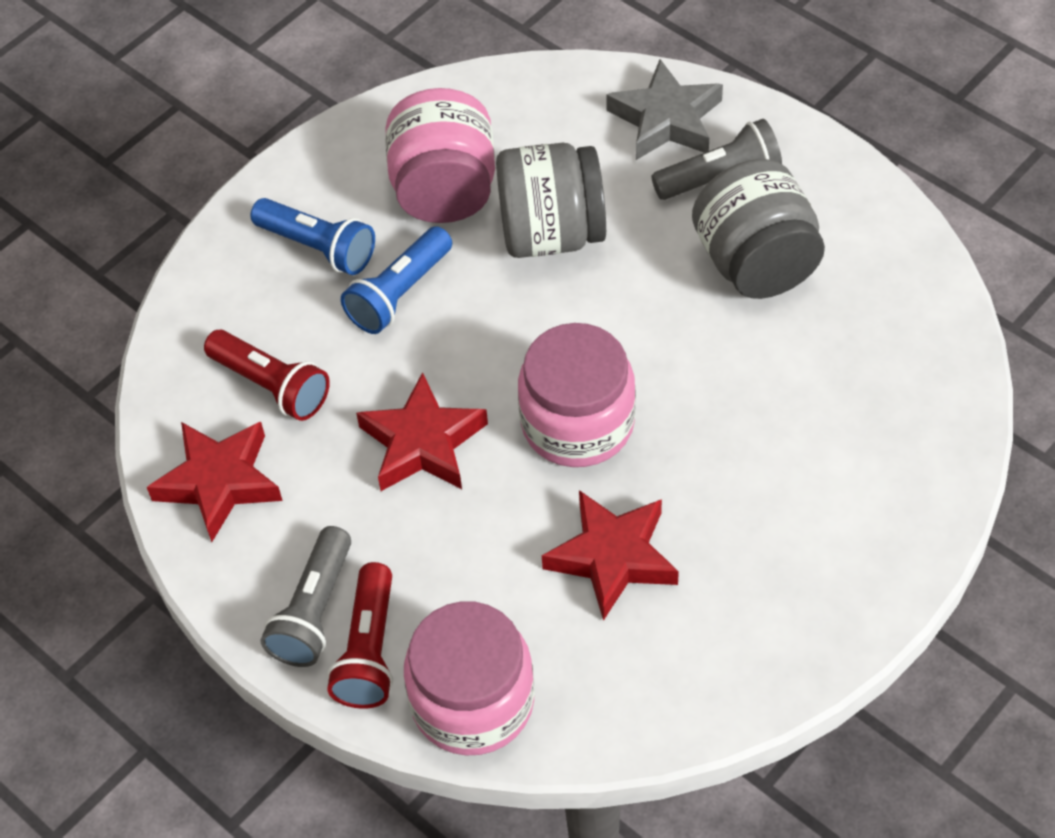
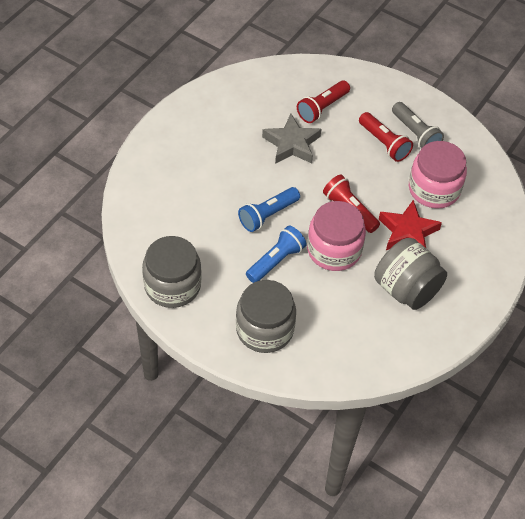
grey flashlight: [261,526,351,667] [651,119,782,200] = 2 -> [392,102,444,149] = 1
grey jar: [496,143,606,258] [692,159,825,299] = 2 -> [142,236,202,308] [236,280,296,353] [374,238,447,310] = 3
pink jar: [385,88,495,223] [404,601,534,755] [518,323,636,467] = 3 -> [307,201,366,271] [409,141,467,208] = 2
red flashlight: [204,330,330,421] [327,562,393,709] = 2 -> [297,80,350,123] [323,174,380,233] [359,112,413,162] = 3
red star: [147,422,282,542] [356,372,488,491] [542,490,679,621] = 3 -> [379,200,442,250] = 1

